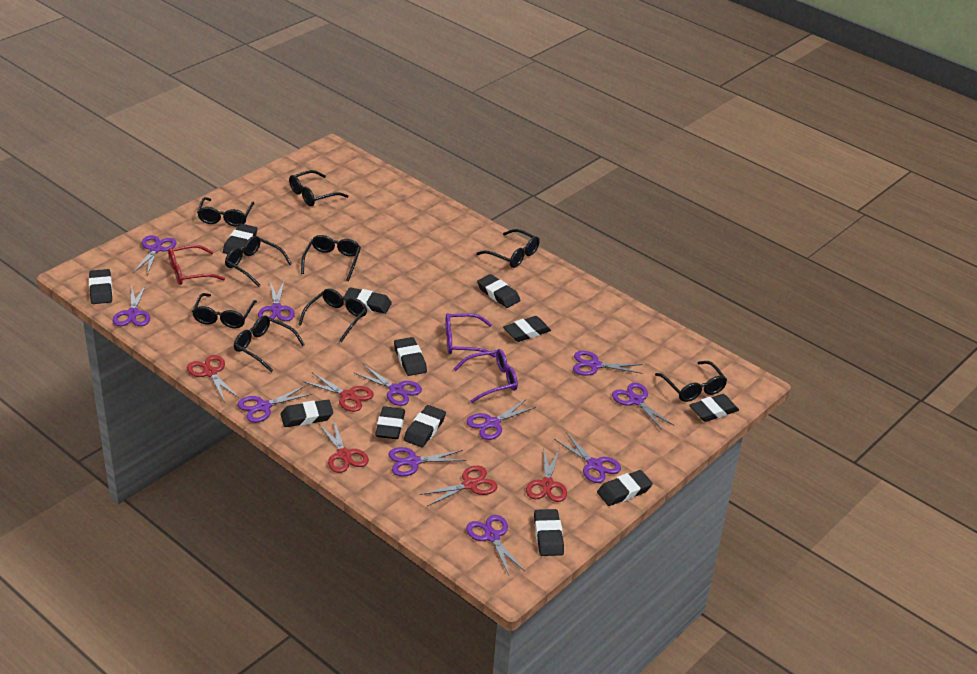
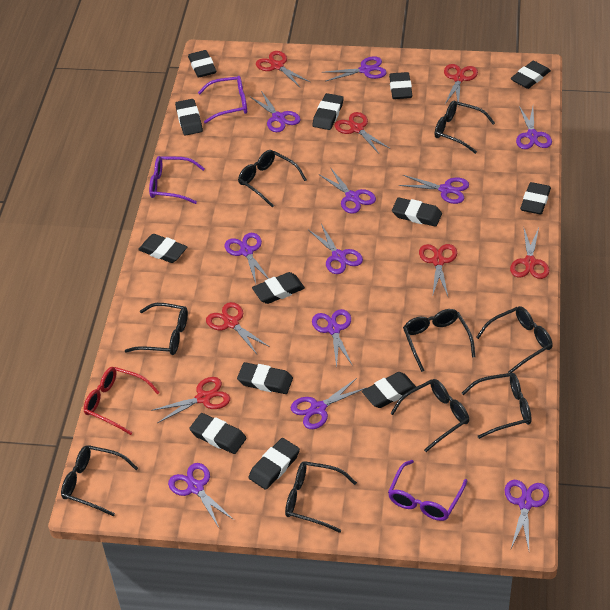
black eraser: [89,269,113,304] [223,224,258,254] [280,400,333,427] [344,287,392,314] [375,406,405,439] [394,337,427,376] [404,405,446,447] [477,274,520,308] [503,316,551,342] [534,509,564,556] [597,470,653,506] [689,394,739,422] = 12 -> [138,234,187,263] [175,99,203,135] [188,50,216,78] [189,413,247,454] [237,362,293,394] [248,438,300,490] [252,272,305,304] [312,93,344,130] [362,372,416,408] [389,72,413,99] [392,197,442,227] [511,61,551,89] [520,182,551,215] = 13
purple glasses: [446,313,496,358] [454,349,518,403] = 2 -> [149,156,205,204] [198,76,247,124] [388,460,467,521] = 3
red scissors: [187,355,239,401] [303,373,374,412] [319,421,369,473] [419,466,497,506] [526,450,567,502] = 5 -> [151,377,230,423] [206,302,270,354] [256,51,310,87] [335,112,391,154] [419,244,457,297] [444,64,478,107] [510,228,549,279] = 7

